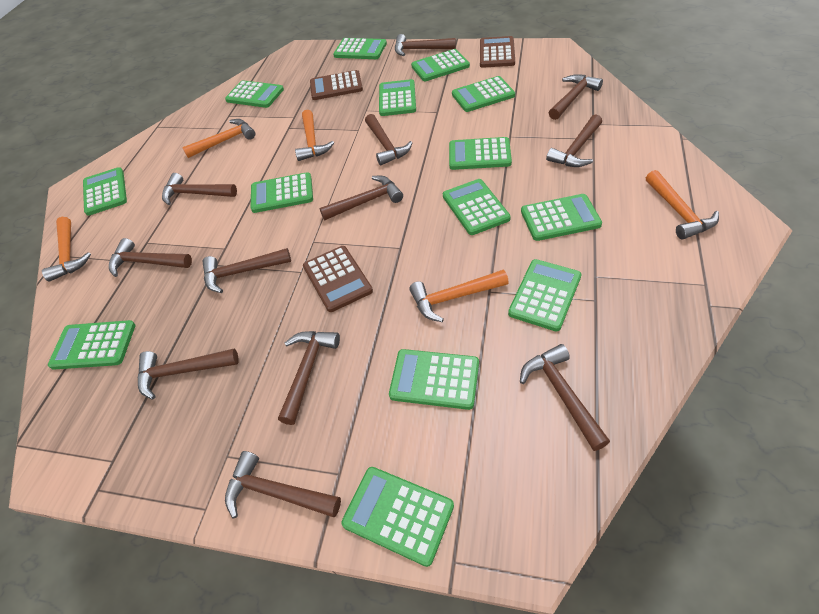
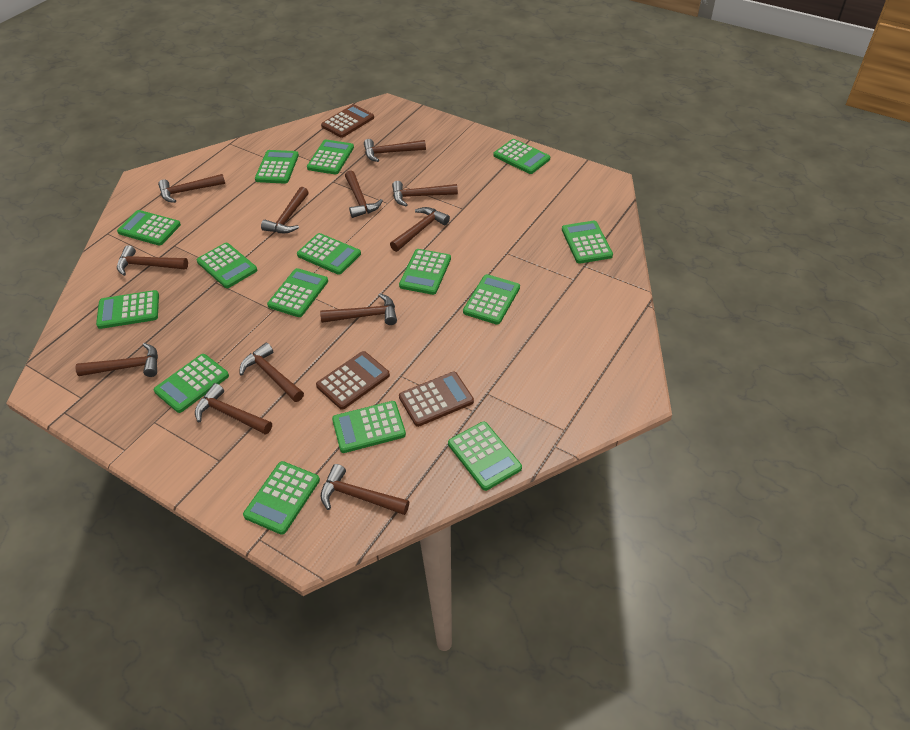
green calculator: [48,320,135,370] [83,167,127,216] [225,80,284,108] [251,172,313,213] [333,38,387,59] [341,467,454,567] [379,79,416,116] [389,349,479,410] [411,49,470,81] [443,179,511,235] [449,137,512,170] [452,76,515,112] [508,259,582,331] [521,194,602,241] = 14 -> [96,290,159,329] [117,210,181,246] [154,354,229,413] [197,243,257,288] [243,461,320,535] [255,150,299,184] [267,268,328,317] [297,233,361,275] [307,140,354,175] [332,401,406,453] [399,249,451,295] [448,422,522,491] [463,274,520,325] [494,139,550,174] [562,220,613,264] = 15
orange hammer: [42,217,91,282] [182,119,255,158] [295,110,334,161] [409,270,509,322] [646,170,719,240] = 5 -> none = 0

